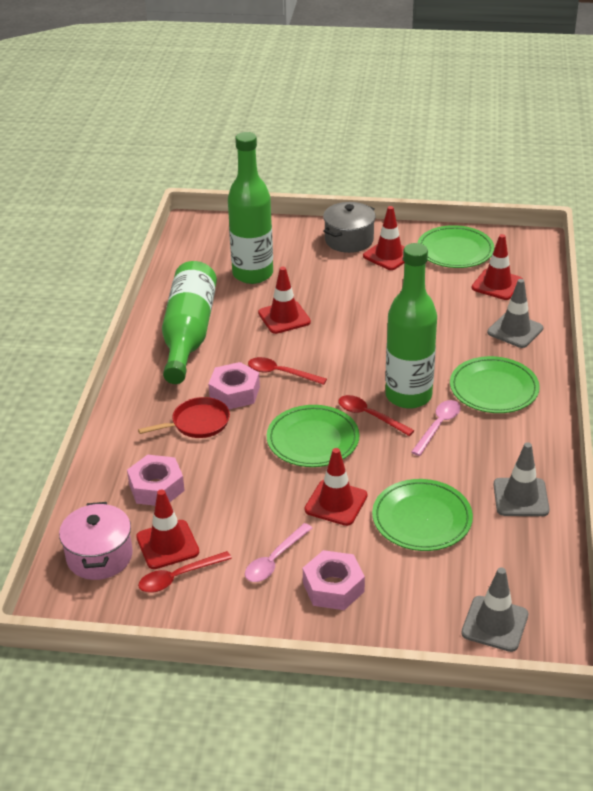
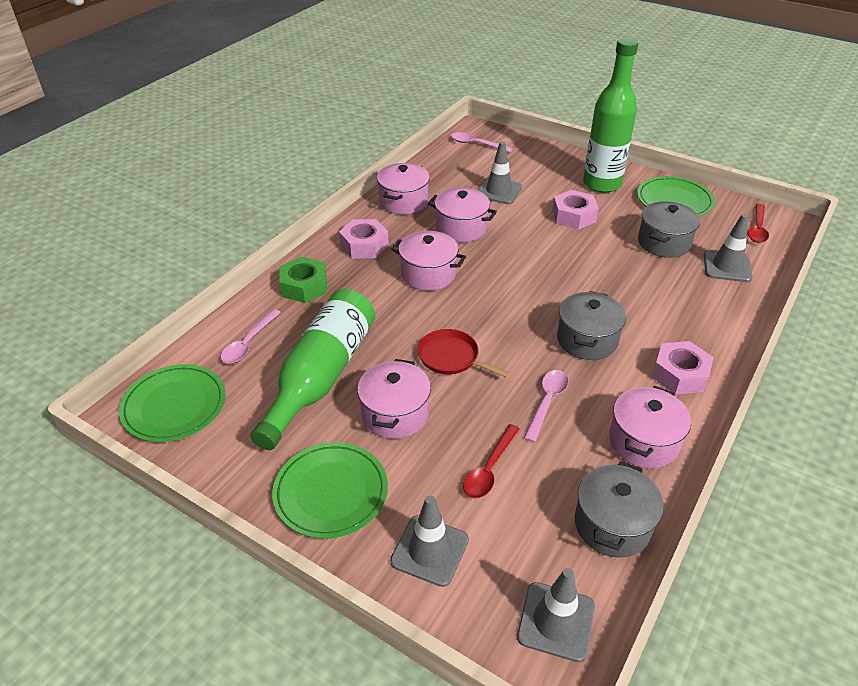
green bottle: [162,261,217,384] [228,132,273,284] [385,243,437,409] = 3 -> [250,289,375,450] [583,38,638,193] = 2
green nut: none = 0 -> [280,257,327,303] = 1
green plate: [267,405,360,467] [372,479,473,551] [418,225,494,268] [450,356,540,413] = 4 -> [119,364,226,442] [272,442,388,539] [637,176,715,216] = 3
grey pot: [323,202,376,253] = 1 -> [557,291,626,360] [575,461,664,558] [638,201,700,258] = 3
grey traffic cone: [461,567,528,652] [487,279,544,348] [493,442,549,516] = 3 -> [390,495,469,587] [478,141,522,204] [517,568,595,662] [704,214,753,282] = 4
pink pot: [59,502,133,580] = 1 -> [357,359,431,439] [377,163,430,214] [391,231,466,291] [428,188,497,242] [609,386,691,468] = 5
pink spoon: [245,523,312,582] [411,400,461,456] = 2 -> [221,309,281,364] [451,132,513,152] [524,370,568,442] = 3
red spoon: [138,551,232,593] [248,357,327,385] [338,395,415,436] = 3 -> [463,424,519,498] [748,204,769,243] = 2
red traffic cone: [136,489,199,569] [258,267,311,334] [305,448,368,526] [363,206,405,270] [472,234,523,300] = 5 -> none = 0

